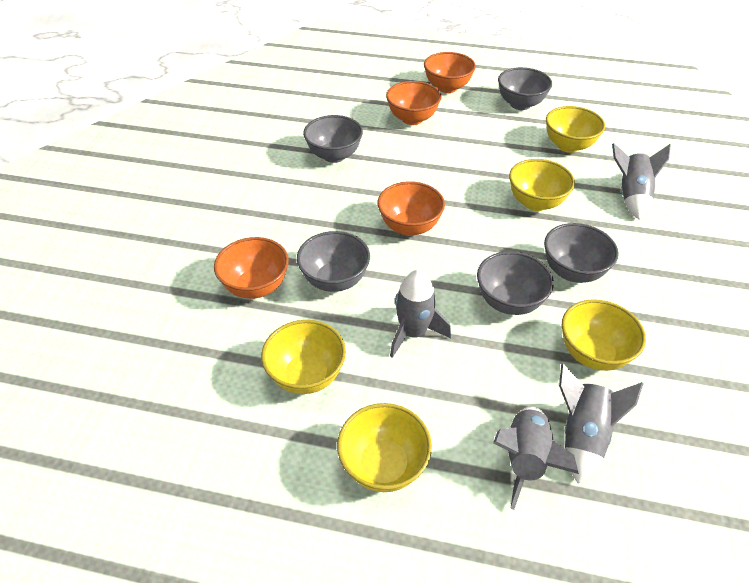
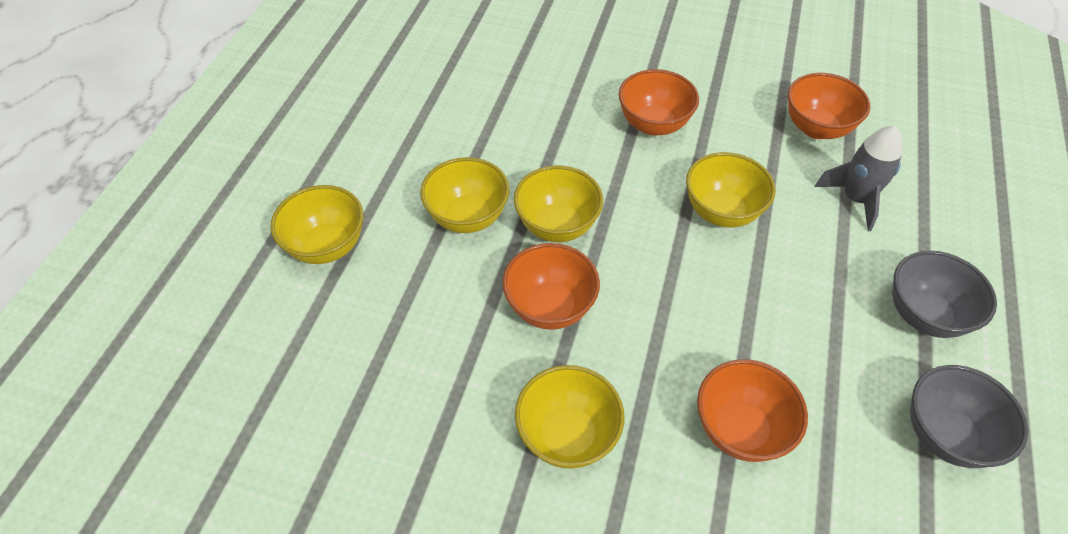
grey bowl: [297,231,370,292] [303,115,363,163] [477,251,554,315] [498,67,552,110] [544,223,619,283] = 5 -> [892,251,997,338] [910,365,1028,468] = 2
grey rocket: [390,270,451,358] [493,406,579,510] [559,364,644,483] [612,143,671,219] = 4 -> [815,126,903,231] = 1

